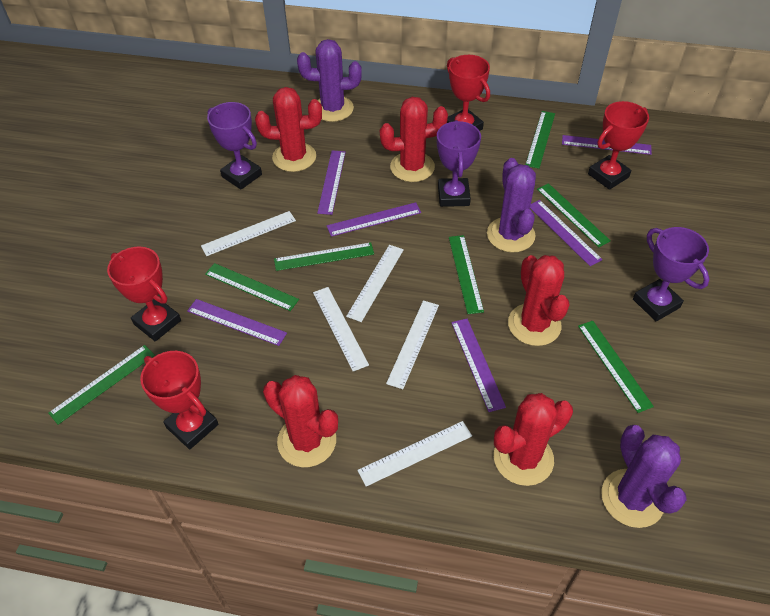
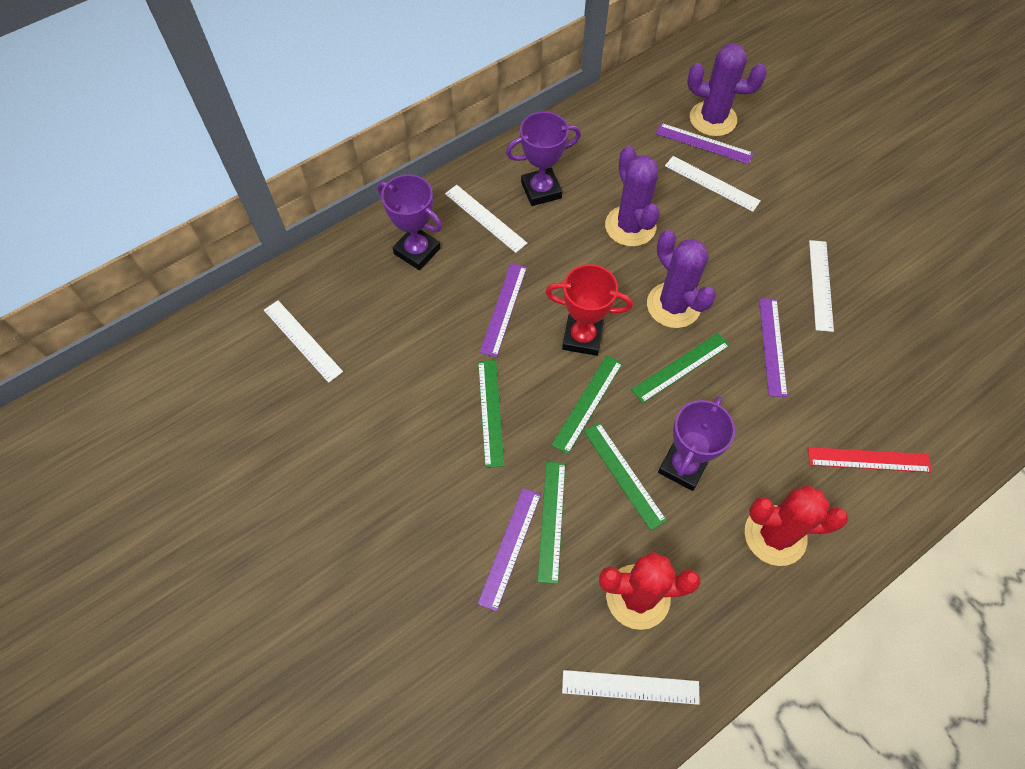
green ruler: [48,345,155,425] [205,263,299,311] [274,242,374,271] [449,235,484,314] [525,111,555,169] [537,183,611,247] [578,321,654,413] = 7 -> [478,360,504,468] [537,462,566,584] [552,355,623,454] [584,422,667,531] [631,333,730,403] = 5
purple ruler: [187,299,287,346] [317,150,346,215] [327,202,421,237] [451,319,506,412] [530,200,603,266] [562,135,652,155] = 6 -> [477,488,541,612] [480,263,527,357] [656,123,753,164] [759,298,787,397] = 4
red cactus: [255,87,322,172] [263,375,338,467] [380,97,448,182] [494,393,573,486] [508,255,569,346] = 5 -> [599,552,701,630] [745,485,848,566] = 2
red ruler: none = 0 -> [808,447,932,473] = 1
red trophy: [107,247,181,341] [140,351,218,449] [447,55,490,131] [588,101,649,190] = 4 -> [545,264,633,356] = 1

